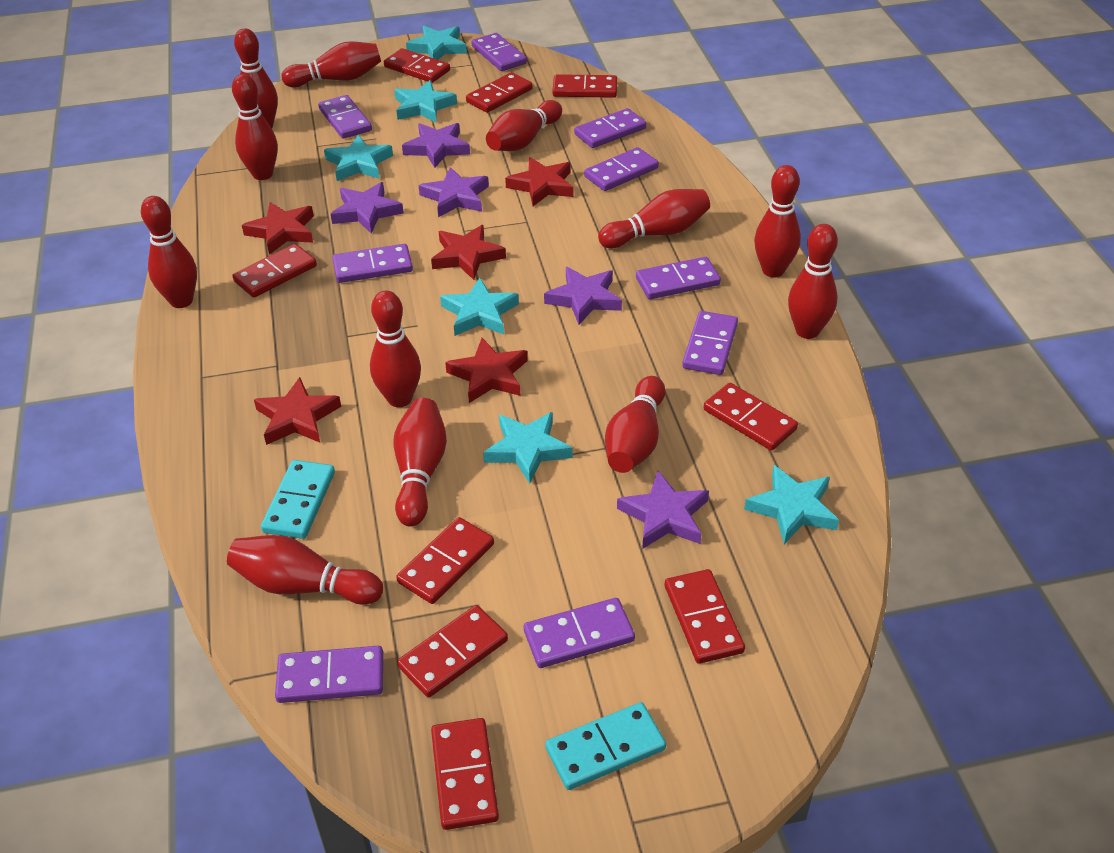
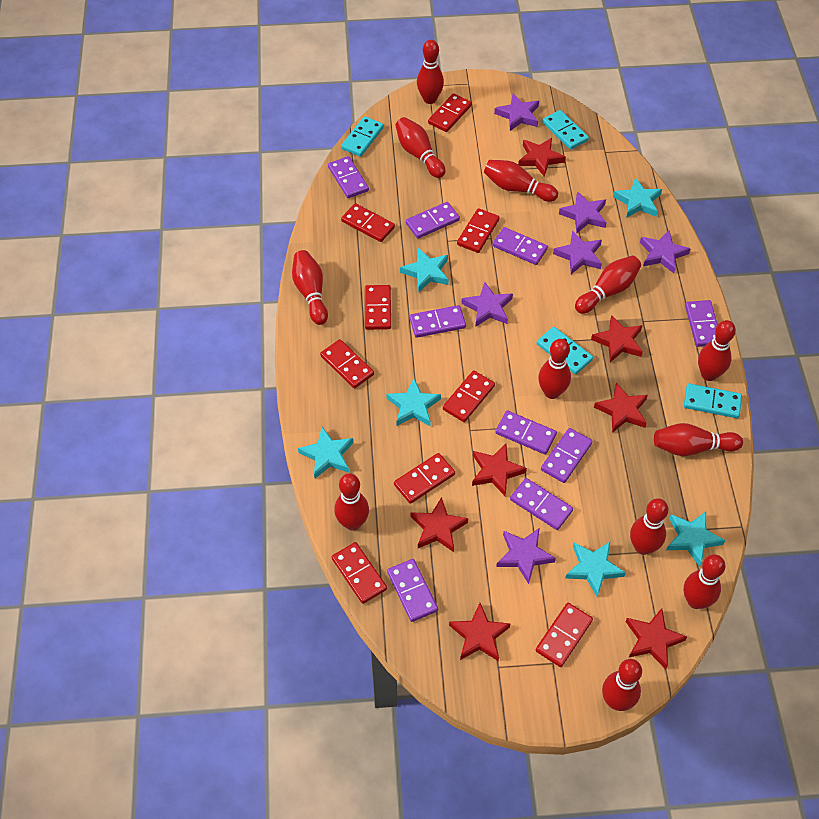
purple star: [331,182,404,234] [402,123,470,168] [419,167,489,217] [544,267,622,325] [617,471,709,549] = 5 -> [461,282,513,327] [494,94,539,131] [496,528,556,584] [553,231,602,274] [559,191,607,233] [640,230,690,273] = 6
red star: [242,202,314,255] [254,377,341,445] [431,225,506,280] [445,338,528,403] [505,157,574,206] = 5 -> [411,497,468,552] [449,603,510,661] [472,444,527,496] [518,138,566,177] [591,315,643,362] [594,383,648,433] [626,608,687,669] = 7
turquoise domino: [261,460,335,539] [545,702,666,790] = 2 -> [341,116,384,157] [537,327,593,374] [542,110,589,150] [684,383,742,418] = 4

